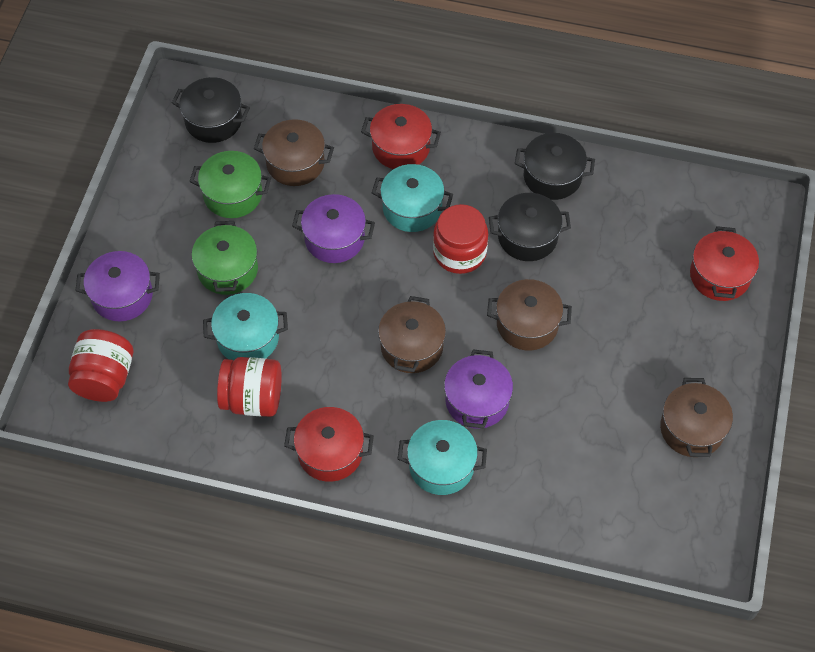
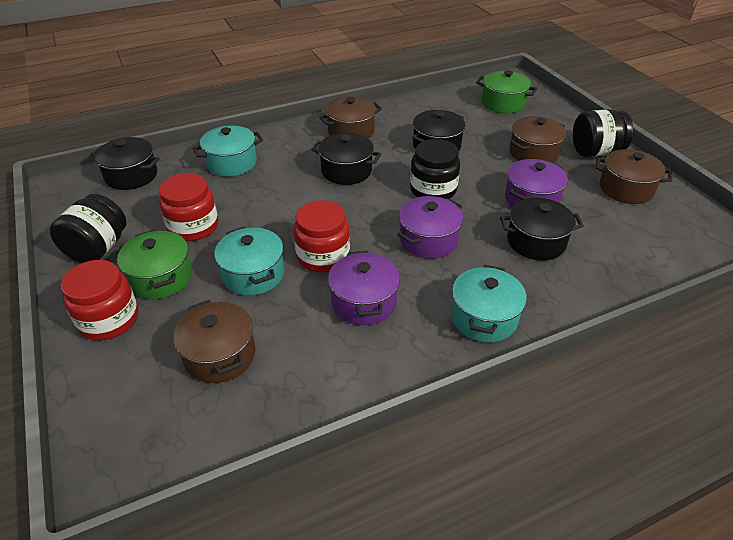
black jar: none = 0 -> [50,194,126,263] [410,139,460,199] [573,109,633,157] = 3
black pot: [172,77,250,143] [489,193,571,261] [515,133,595,200] = 3 -> [91,137,160,190] [311,133,381,185] [412,110,465,151] [500,198,584,261] = 4
red pot: [284,407,374,482] [361,104,441,169] [690,226,759,301] = 3 -> none = 0

